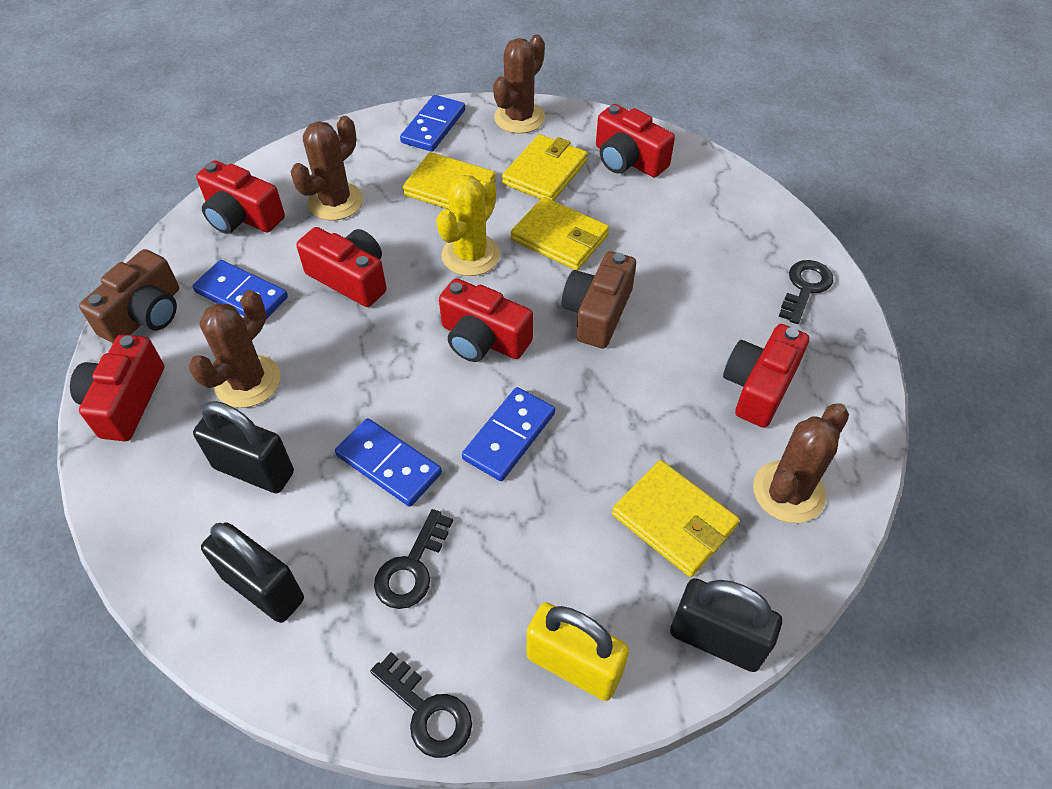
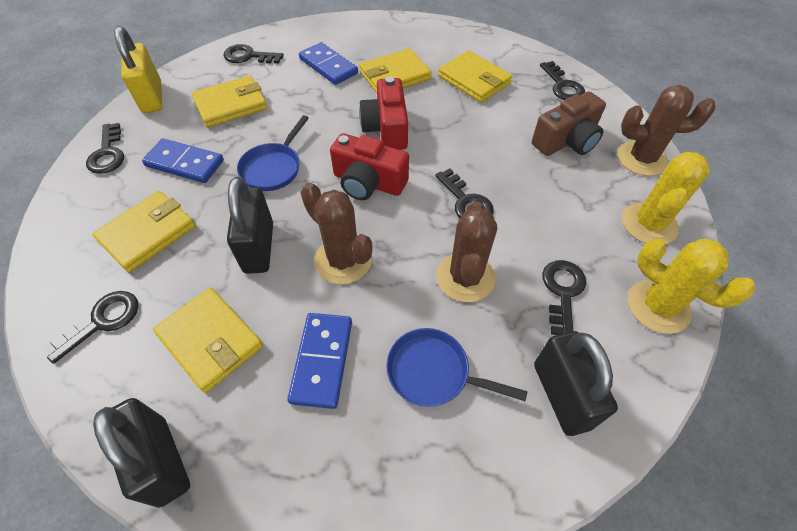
black key: [370,652,472,758] [374,509,453,609] [779,260,834,324] = 3 -> [43,291,138,364] [86,123,124,174] [223,44,284,63] [435,168,494,218] [540,61,585,100] [542,260,586,335] = 6
blue domino: [193,260,288,319] [335,418,442,507] [400,95,465,152] [462,387,555,481] = 4 -> [142,138,224,183] [287,313,352,409] [299,42,358,85] = 3
blue pan: none = 0 -> [237,115,309,191] [386,328,528,407] = 2
brown cactus: [189,290,281,408] [291,116,363,220] [493,35,545,134] [753,403,849,523] = 4 -> [301,183,372,284] [436,201,497,302] [617,85,715,176] = 3
brown camera: [79,249,179,343] [562,251,636,349] = 2 -> [532,92,606,156] = 1
red camera: [70,335,164,441] [196,160,285,234] [296,227,387,307] [439,278,533,362] [596,104,675,177] [723,324,809,428] = 6 -> [330,133,409,200] [359,77,408,150] = 2
yellow cactus: [436,175,500,276] = 1 -> [622,152,710,244] [628,238,755,334] = 2
yellow wallet: [403,152,496,210] [502,134,588,201] [511,197,609,270] [612,460,740,577] = 4 -> [92,191,195,272] [153,288,263,393] [192,75,267,128] [359,48,431,93] [438,51,512,103] = 5

